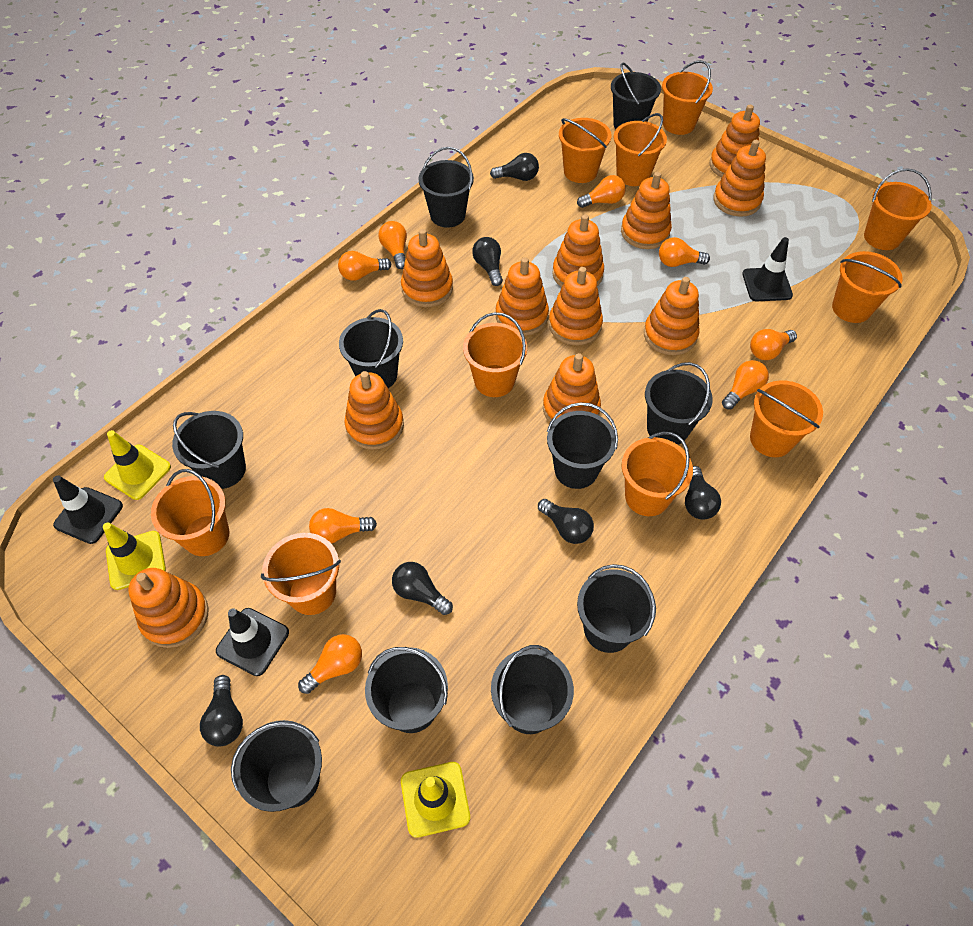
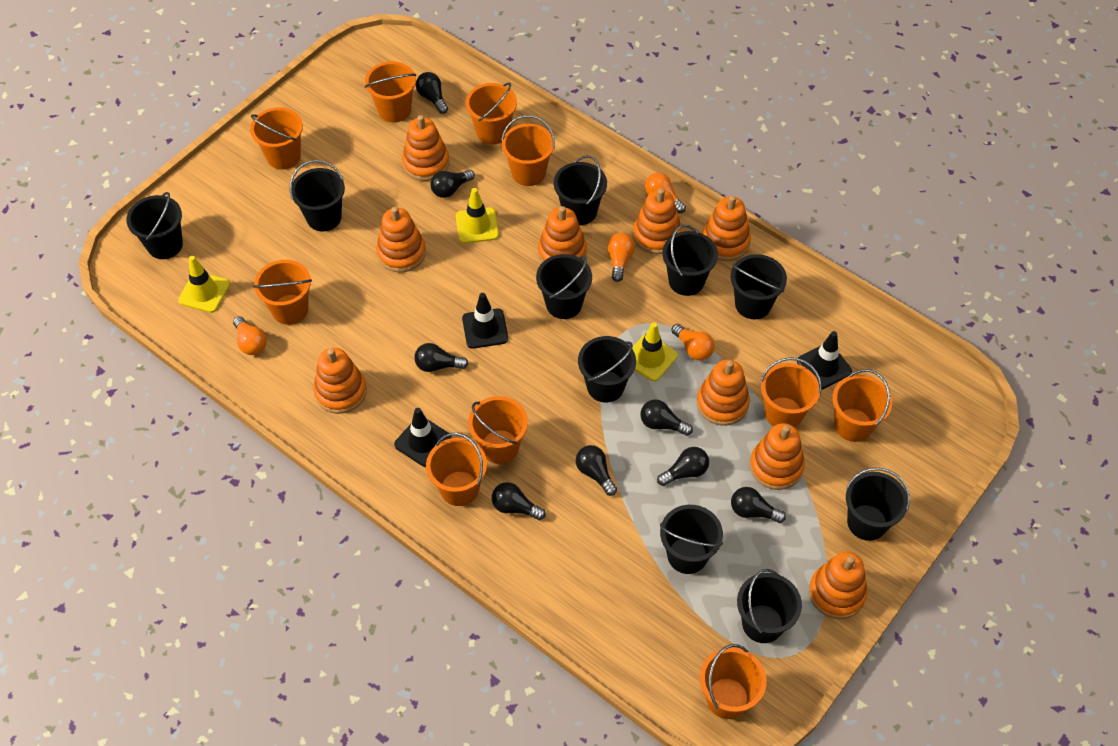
black light bulb: [200,675,243,746] [392,562,453,615] [472,237,503,286] [490,153,539,181] [538,499,594,544] [685,466,721,520] = 6 -> [414,343,469,372] [416,72,448,114] [430,170,475,198] [492,482,546,520] [576,445,617,496] [640,399,693,436] [657,447,709,486] [731,487,786,523] = 8
orange light bulb: [298,634,362,694] [309,508,377,543] [338,251,391,281] [378,221,407,269] [577,175,626,208] [659,237,710,267] [722,360,769,410] [750,329,797,360] = 8 -> [233,316,267,355] [607,233,635,282] [645,173,686,213] [671,324,715,361] = 4
orange stacking toy: [128,568,209,648] [344,371,404,450] [401,229,453,307] [496,257,549,336] [543,353,601,422] [549,267,603,345] [552,214,604,287] [621,172,672,249] [644,277,700,355] [710,105,760,178] [713,140,766,217] = 11 -> [313,348,367,414] [376,207,426,272] [402,115,449,181] [538,206,587,263] [633,188,682,254] [697,359,750,426] [702,195,751,261] [750,423,805,490] [809,552,867,619] = 9

